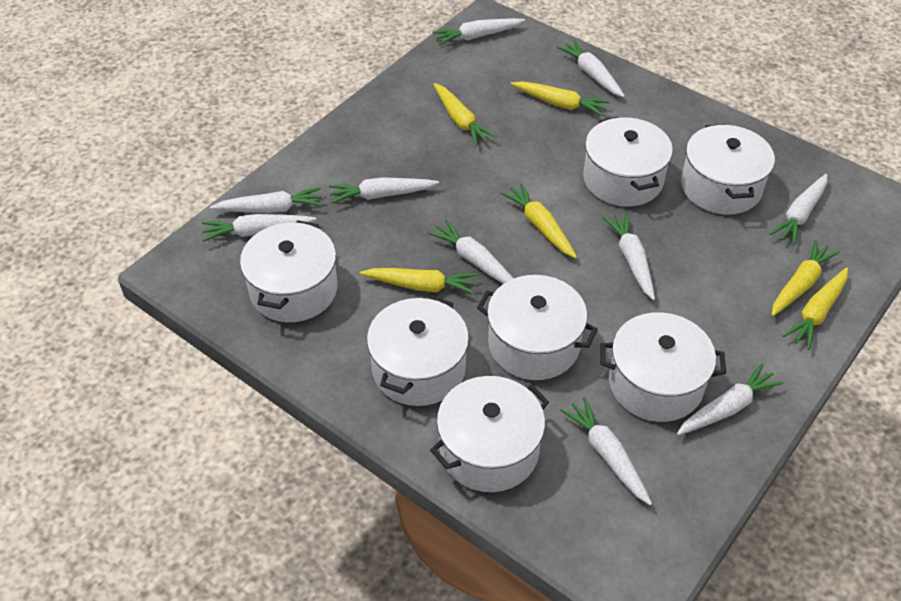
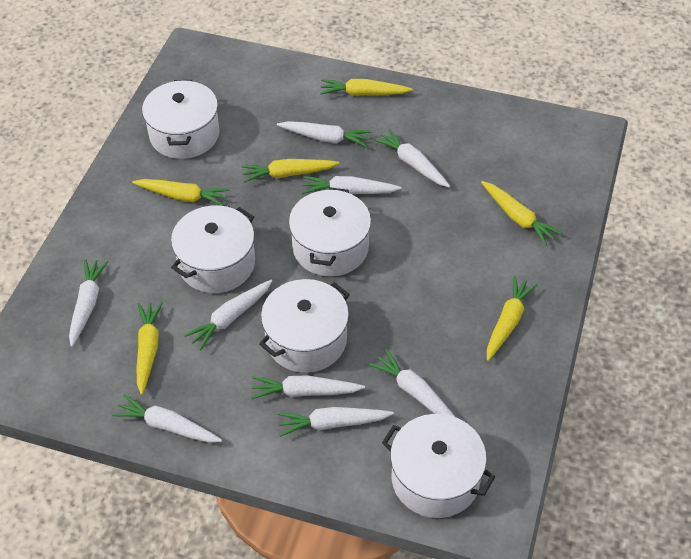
white carrot: [202,214,316,242] [210,187,323,213] [329,177,439,204] [428,220,514,284] [433,18,525,45] [557,40,625,97] [560,397,652,505] [603,213,655,300] [677,363,784,435] [770,174,827,245] = 10 -> [69,259,108,347] [112,394,222,443] [184,279,273,350] [251,375,365,399] [277,121,371,147] [278,407,394,437] [302,176,401,194] [369,349,455,417] [374,129,450,187] = 9
white pot: [240,220,338,322] [367,295,469,406] [430,376,549,492] [477,275,598,380] [583,117,673,206] [600,312,726,422] [681,124,775,215] = 7 -> [142,80,219,159] [171,205,255,293] [259,279,350,373] [289,187,371,276] [382,414,495,518] = 5

